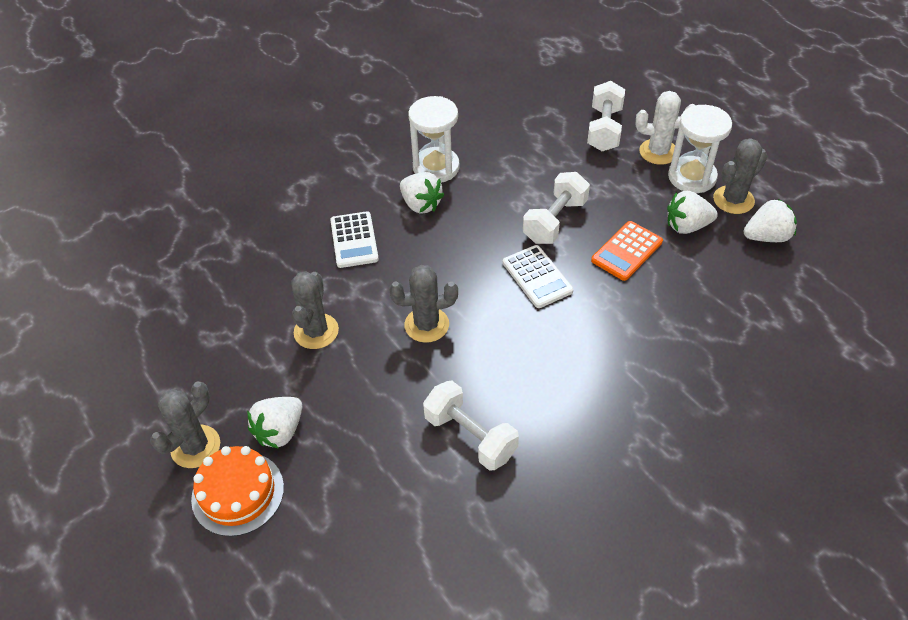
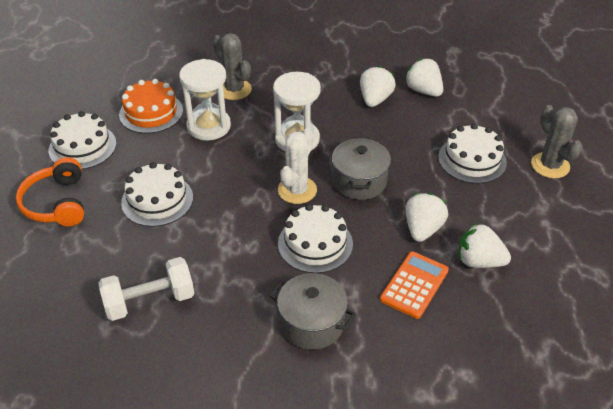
grey cactus: [150,382,220,468] [291,271,339,349] [389,265,458,343] [713,138,767,214] = 4 -> [213,33,252,100] [531,105,583,178] = 2
grey pot: none = 0 -> [270,273,356,350] [332,137,391,200] = 2
orange headphones: none = 0 -> [16,157,84,226] = 1
white cake: none = 0 -> [48,111,116,170] [121,162,193,227] [278,204,353,273] [438,123,507,184] = 4
white calculator: [330,211,379,268] [503,245,573,308] = 2 -> none = 0
white dumbbell: [423,381,519,471] [523,172,590,244] [587,81,625,151] = 3 -> [98,257,194,321] = 1

